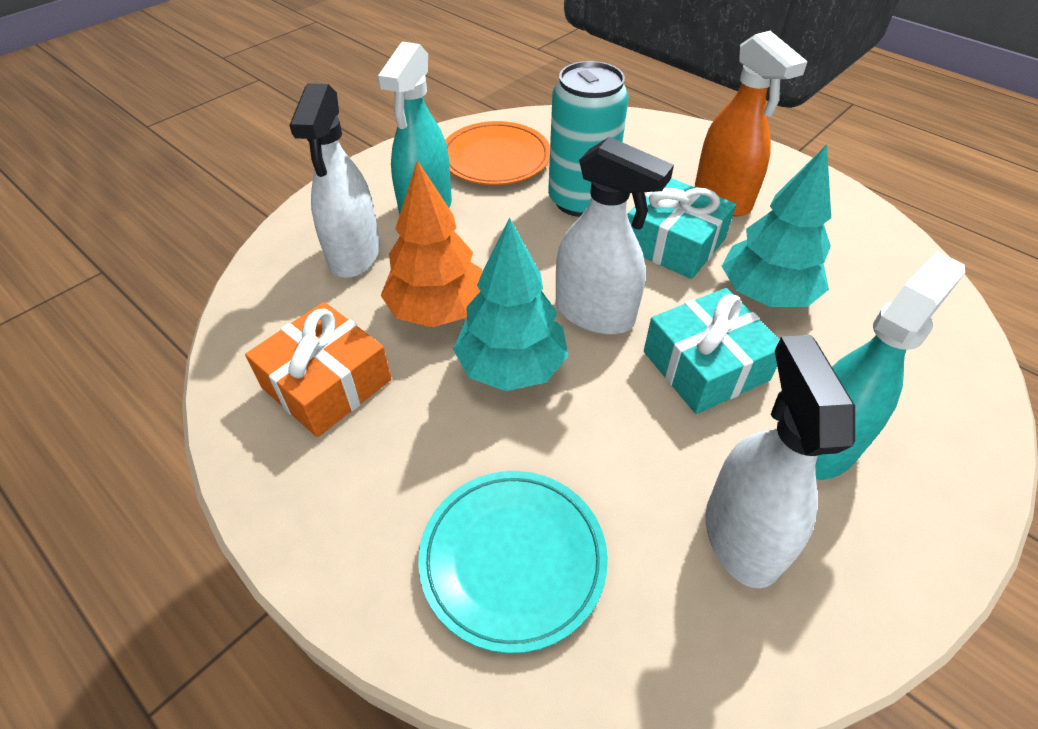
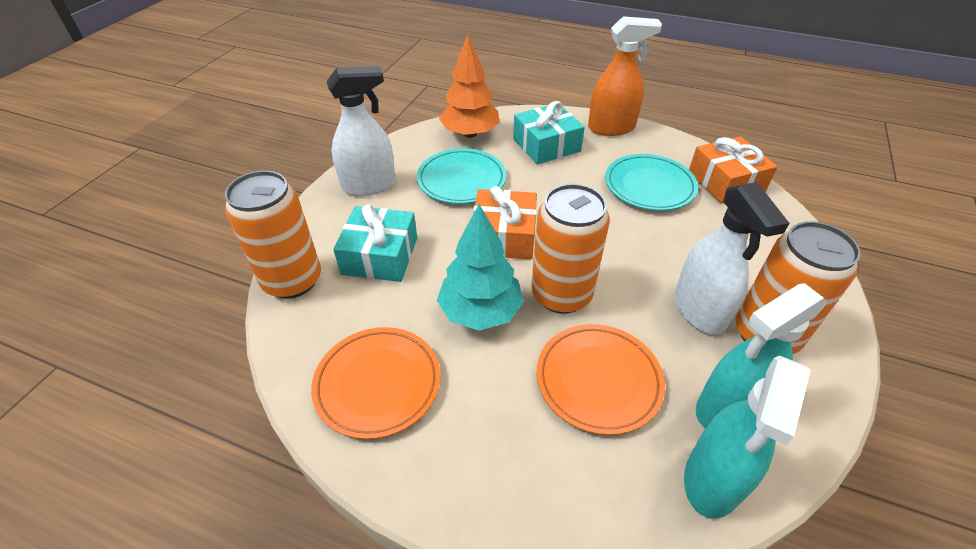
orange can: none = 0 -> [225,171,321,299] [531,184,610,314] [736,221,861,354] = 3
orange gift: [245,302,391,437] = 1 -> [473,186,537,259] [689,136,778,204] = 2
orange plate: [445,121,550,185] = 1 -> [311,327,441,439] [536,324,665,435] = 2
turquoise can: [548,61,629,217] = 1 -> none = 0
turquoise plate: [418,471,608,654] = 1 -> [417,148,506,204] [605,154,698,211] = 2
turquoise tree: [453,218,568,391] [722,144,831,307] = 2 -> [437,204,524,330] = 1
white spray bottle: [289,83,380,278] [556,137,674,335] [705,335,855,589] = 3 -> [327,66,396,196] [674,182,789,335] = 2

